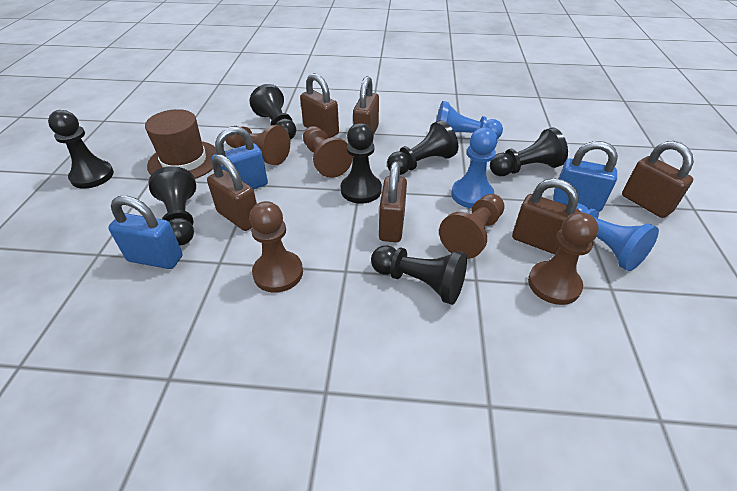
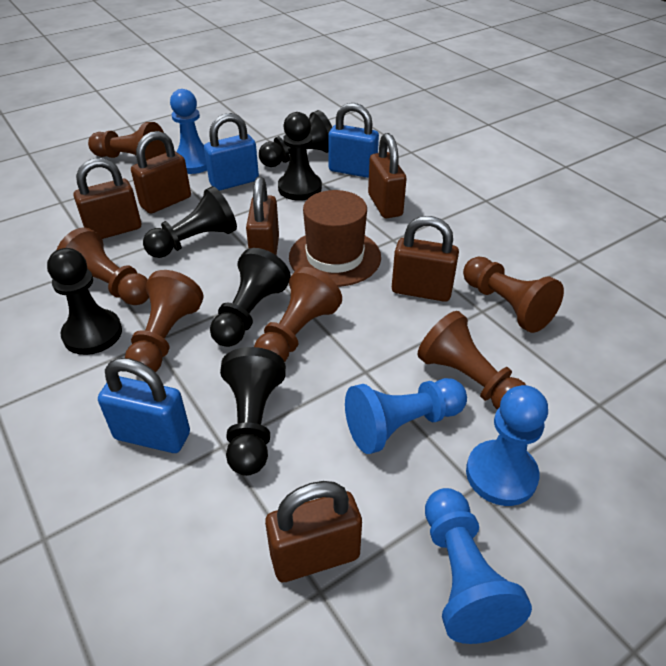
black pawn: [48,110,114,189] [149,166,196,246] [249,84,296,140] [341,123,382,204] [371,245,467,305] [387,120,458,175] [490,127,568,176] = 7 -> [47,248,122,355] [143,186,237,258] [210,248,291,347] [220,347,286,476] [259,110,332,167] [278,112,322,201] = 6
blue pawn: [436,101,503,139] [451,127,497,208] [576,203,659,271] = 3 -> [170,89,207,174] [345,378,467,454] [425,488,532,644] [466,385,548,506] = 4
brown pawn: [225,125,290,165] [249,201,303,293] [303,126,353,178] [439,194,505,259] [528,212,599,305] = 5 -> [57,227,149,305] [88,122,166,160] [125,270,203,372] [254,267,342,362] [418,311,526,410] [463,257,564,333] = 6

